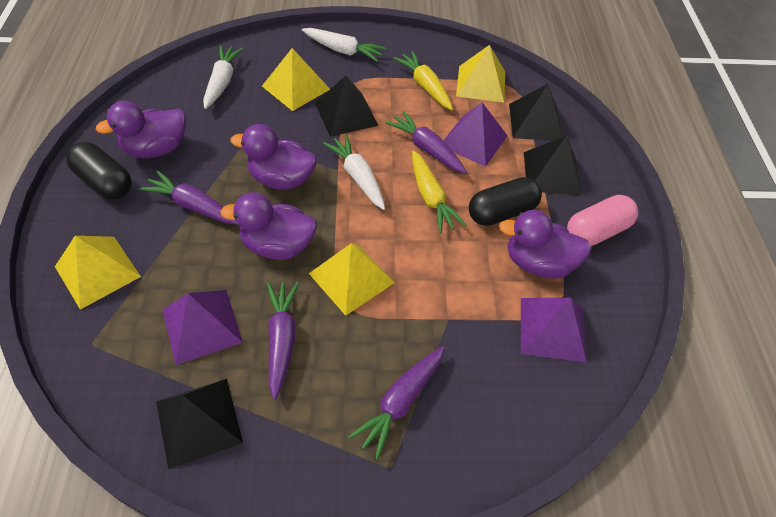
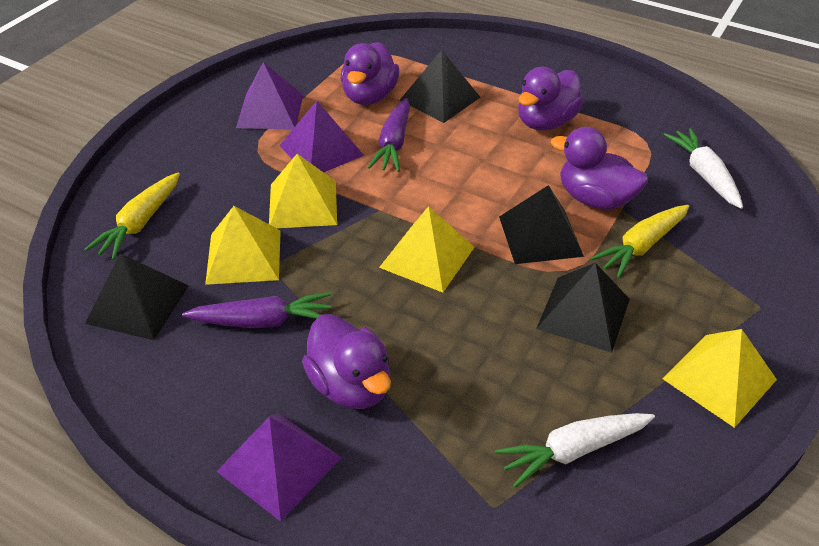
black capsule: [66,142,132,200] [469,177,542,226] = 2 -> none = 0
pink capsule: [567,195,638,246] = 1 -> none = 0
purple carrot: [139,170,237,224] [267,281,299,400] [348,346,445,460] [386,111,467,174] = 4 -> [182,292,332,328] [368,98,410,172] = 2
white carrot: [203,46,243,109] [302,28,386,62] [323,134,385,210] = 3 -> [495,413,655,488] [664,128,743,209] = 2

